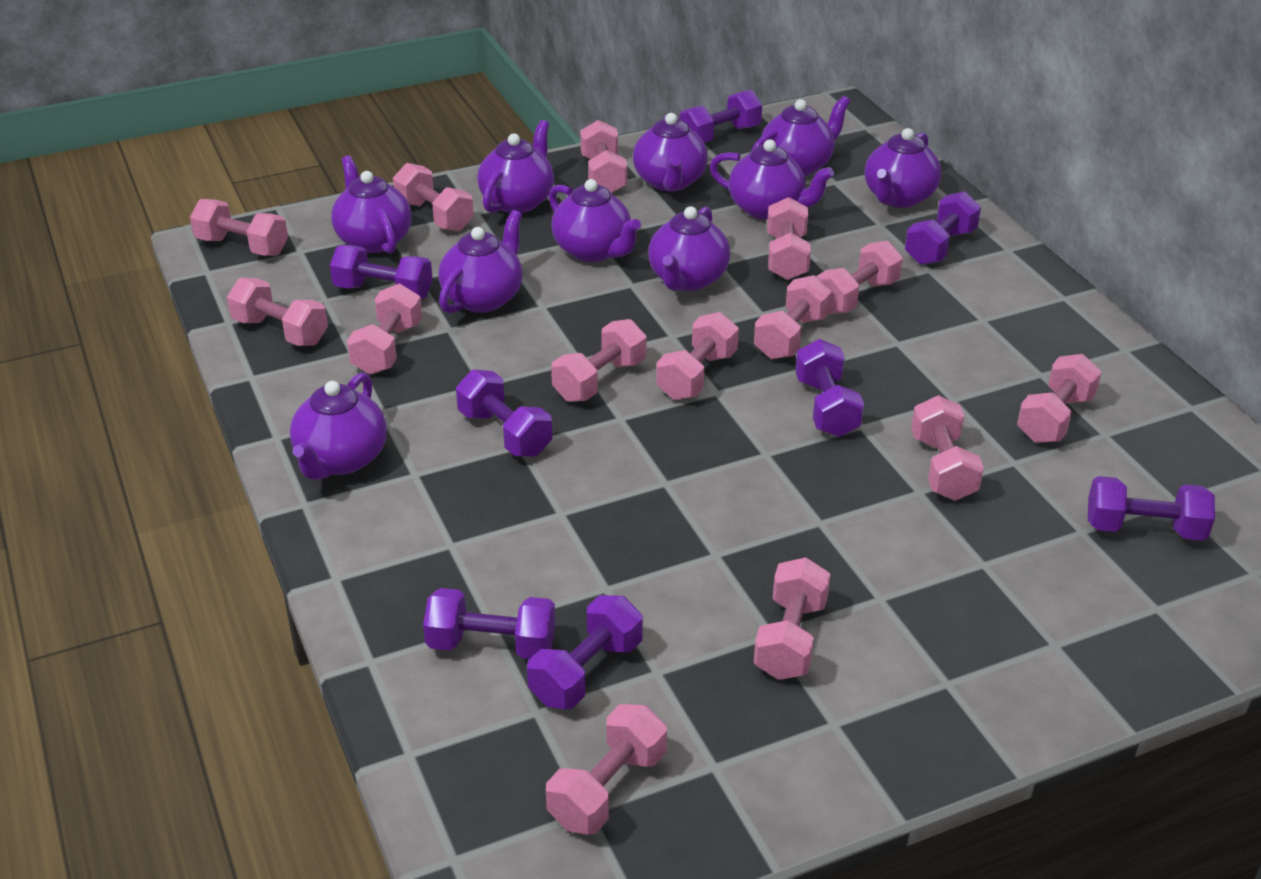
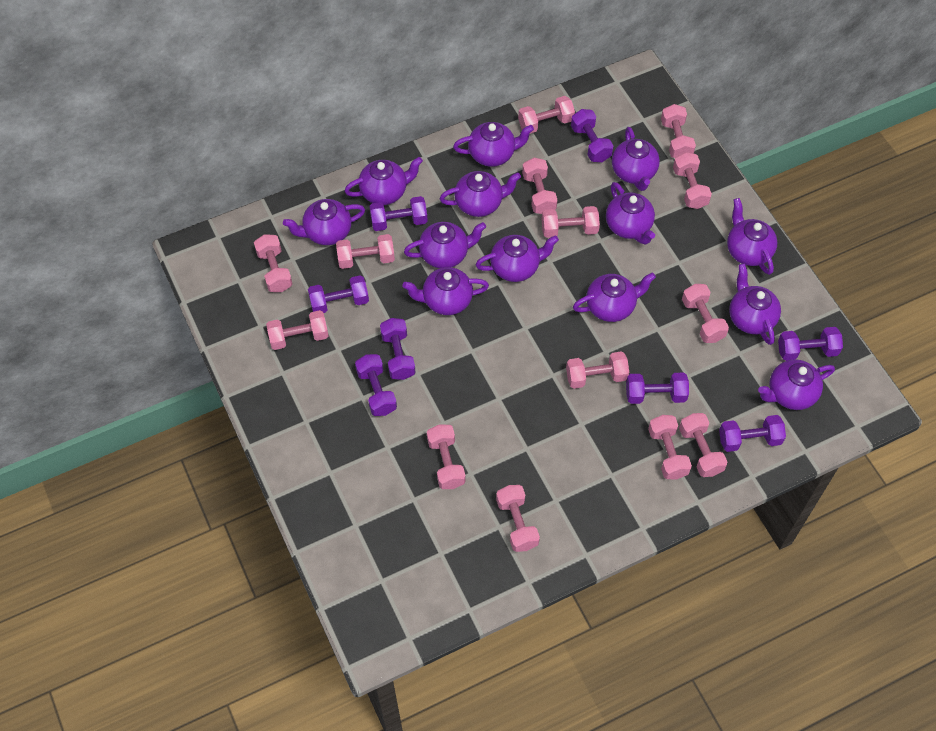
purple teapot: [290,372,387,480] [331,155,412,253] [439,210,522,313] [477,120,554,213] [549,179,641,262] [633,113,708,192] [648,206,730,291] [709,139,834,220] [751,96,851,176] [865,128,941,208] = 10 -> [283,199,365,245] [345,157,423,205] [402,267,489,315] [404,222,486,268] [439,171,521,217] [453,122,534,167] [476,235,559,282] [573,272,656,322] [606,182,655,245] [612,127,660,191] [727,198,777,275] [729,263,781,345] [758,360,835,410] = 13

